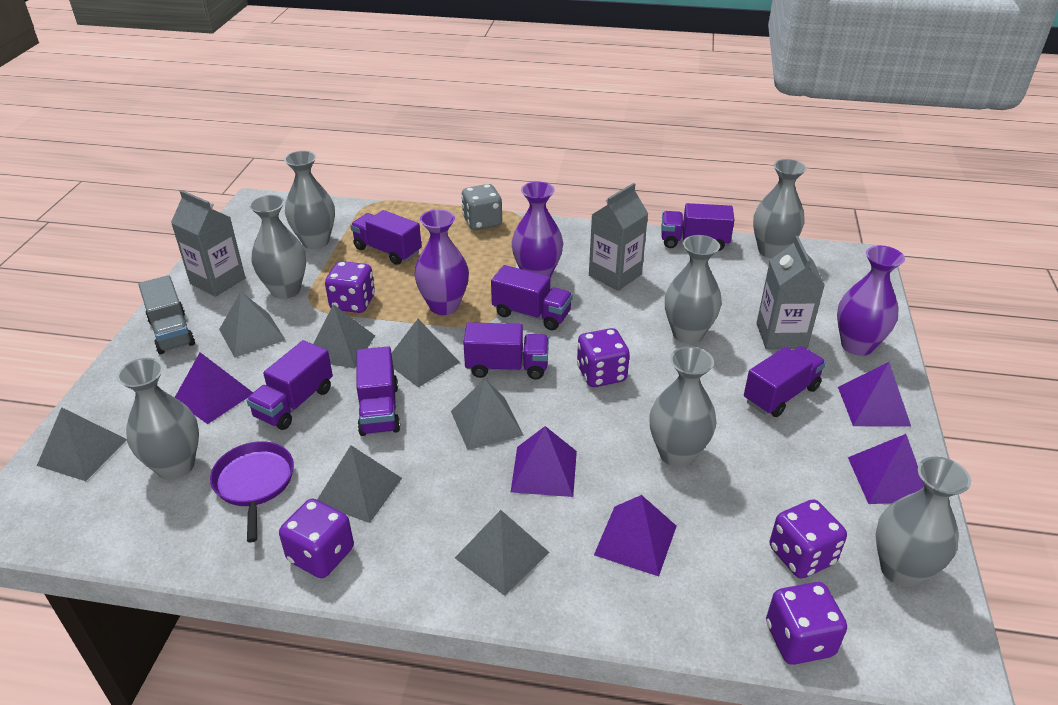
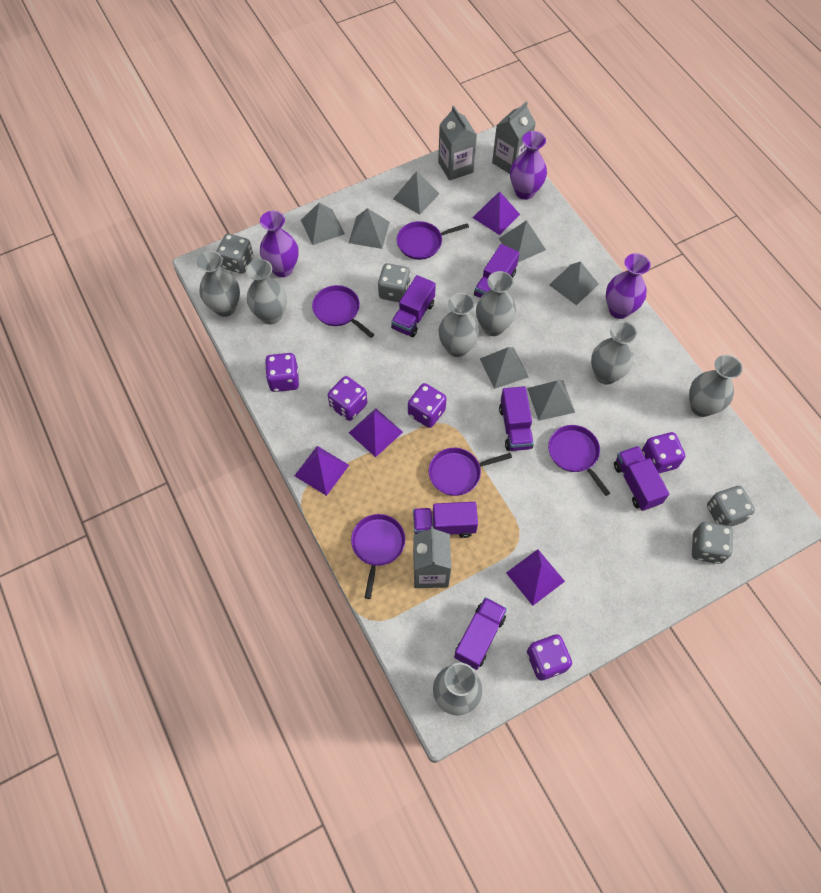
grey dice: [461,184,502,230] = 1 -> [216,234,253,274] [378,263,411,302] [692,522,733,564] [707,486,755,527] = 4
grey truck: [139,275,195,354] = 1 -> none = 0
purple pan: [210,441,294,542] = 1 -> [312,285,374,338] [351,514,405,599] [397,221,469,260] [429,448,512,496] [548,425,610,496] = 5
purple pyramid: [175,352,253,424] [511,426,577,497] [594,495,677,576] [838,362,911,427] [848,434,924,504] = 5 -> [294,446,349,496] [349,409,403,457] [473,191,520,235] [506,549,565,606] = 4
purple truck: [246,340,333,430] [350,210,422,265] [357,346,400,436] [463,322,549,380] [491,265,573,330] [661,203,734,251] [744,346,826,417] = 7 -> [391,275,436,337] [413,502,478,538] [454,597,507,670] [474,244,519,298] [499,386,534,451] [614,446,669,511] = 6

